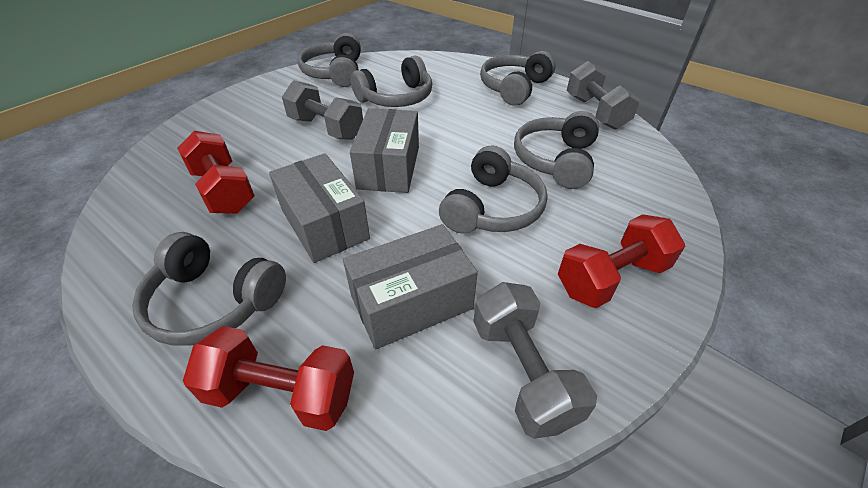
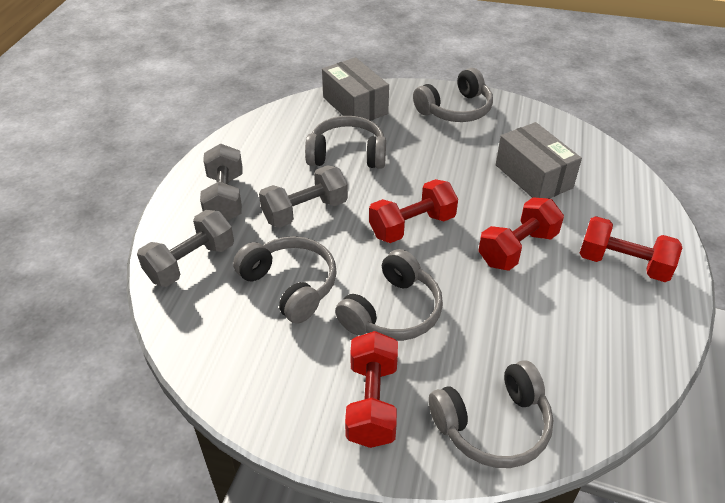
grey box: [269,153,370,263] [343,224,478,350] [350,108,419,193] = 3 -> [322,57,389,121] [496,122,582,199] = 2
grey headphones: [132,232,286,346] [298,33,361,87] [351,56,432,107] [439,145,548,234] [480,51,556,106] [514,111,599,189] = 6 -> [233,236,337,324] [305,116,386,169] [335,249,443,341] [413,68,493,122] [429,360,553,468] = 5
red dumbbell: [177,131,255,214] [183,326,354,431] [558,214,685,308] = 3 -> [345,331,398,448] [369,179,458,243] [478,197,564,271] [579,216,682,282] = 4

